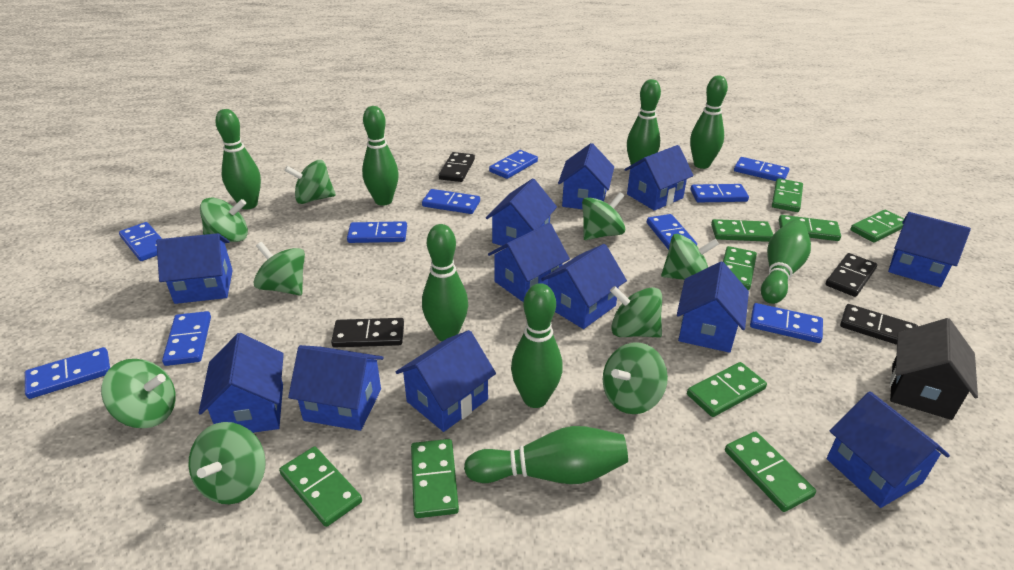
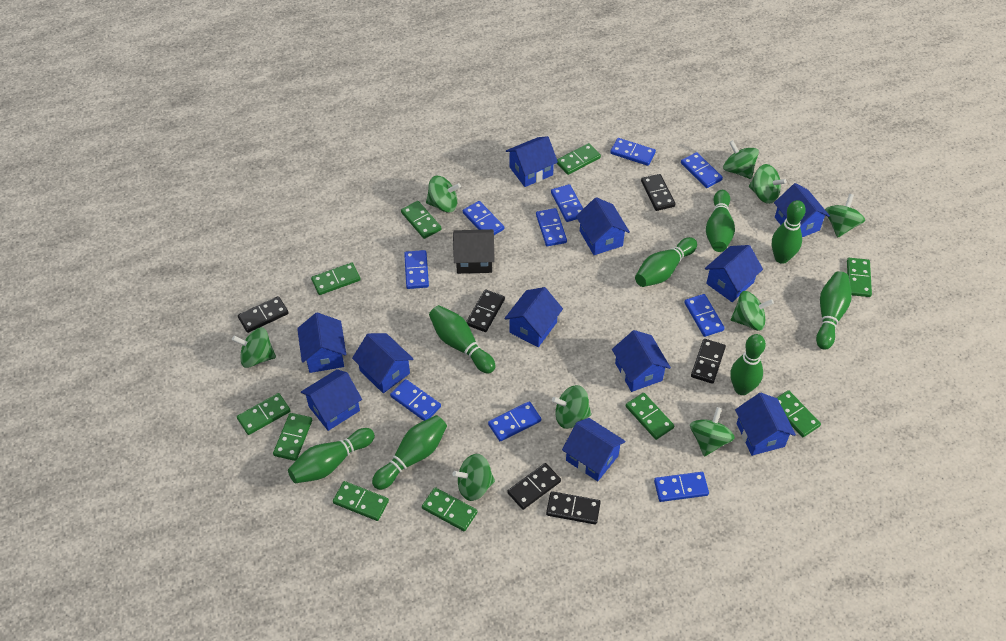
black domino: [331,318,404,348] [439,152,475,182] [826,253,877,297] [840,304,918,345] = 4 -> [238,296,289,333] [466,290,505,332] [507,463,561,510] [546,491,601,524] [641,174,675,211] [691,339,726,384] = 6
blue house: [156,233,233,304] [199,333,284,433] [288,345,384,431] [395,330,496,432] [486,178,557,246] [488,223,570,302] [541,244,627,329] [558,143,614,209] [624,145,694,211] [677,262,749,353] [827,391,950,508] [888,212,971,287] = 12 -> [297,312,346,373] [301,369,362,431] [352,333,413,393] [504,287,563,347] [506,136,558,187] [562,418,625,481] [576,197,630,255] [612,330,671,392] [705,245,763,302] [735,393,796,456] [774,183,830,237] = 11
green domino: [279,447,362,527] [411,439,459,518] [687,362,767,417] [711,219,773,242] [723,246,757,290] [725,431,816,512] [772,178,803,212] [779,215,841,241] [850,210,904,242] = 9 -> [237,393,291,435] [273,413,312,461] [311,263,361,295] [333,481,389,521] [401,201,441,239] [422,487,477,531] [557,143,601,175] [626,393,674,440] [776,390,821,437] [847,258,872,297] = 10

